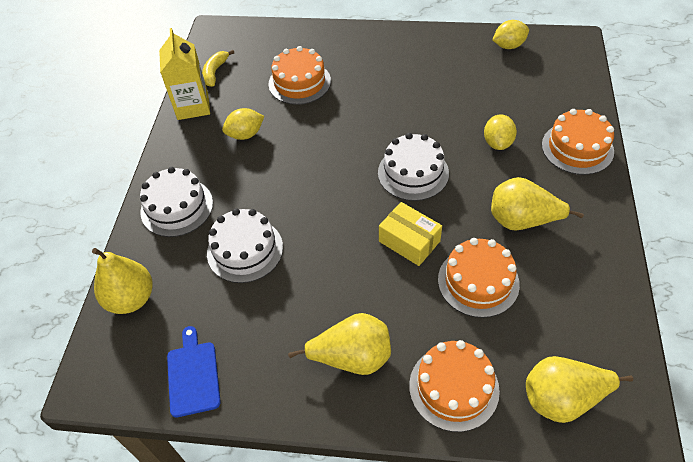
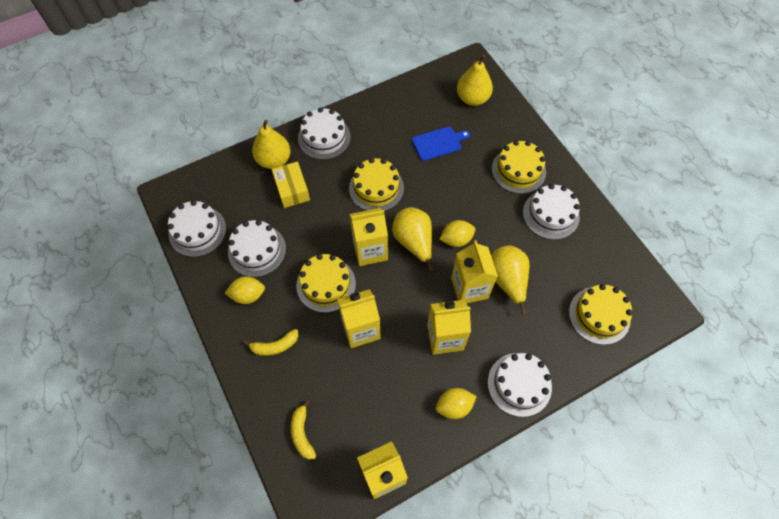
orange cake: [269,46,331,105] [409,340,500,432] [438,238,520,318] [542,109,614,175] = 4 -> none = 0
white cake: [140,167,213,237] [207,208,283,283] [378,133,449,201] = 3 -> [168,200,226,257] [228,220,286,277] [298,107,351,160] [488,353,552,417] [523,184,580,240] = 5
yellow banana: [202,50,234,87] = 1 -> [243,329,298,356] [291,400,316,459] = 2
yellow cake: none = 0 -> [296,254,356,313] [349,158,404,211] [492,140,546,194] [569,284,633,345] = 4
yellow carton: [159,28,210,120] = 1 -> [337,289,381,348] [350,208,388,266] [357,442,408,499] [427,300,471,355] [451,240,498,304] = 5

